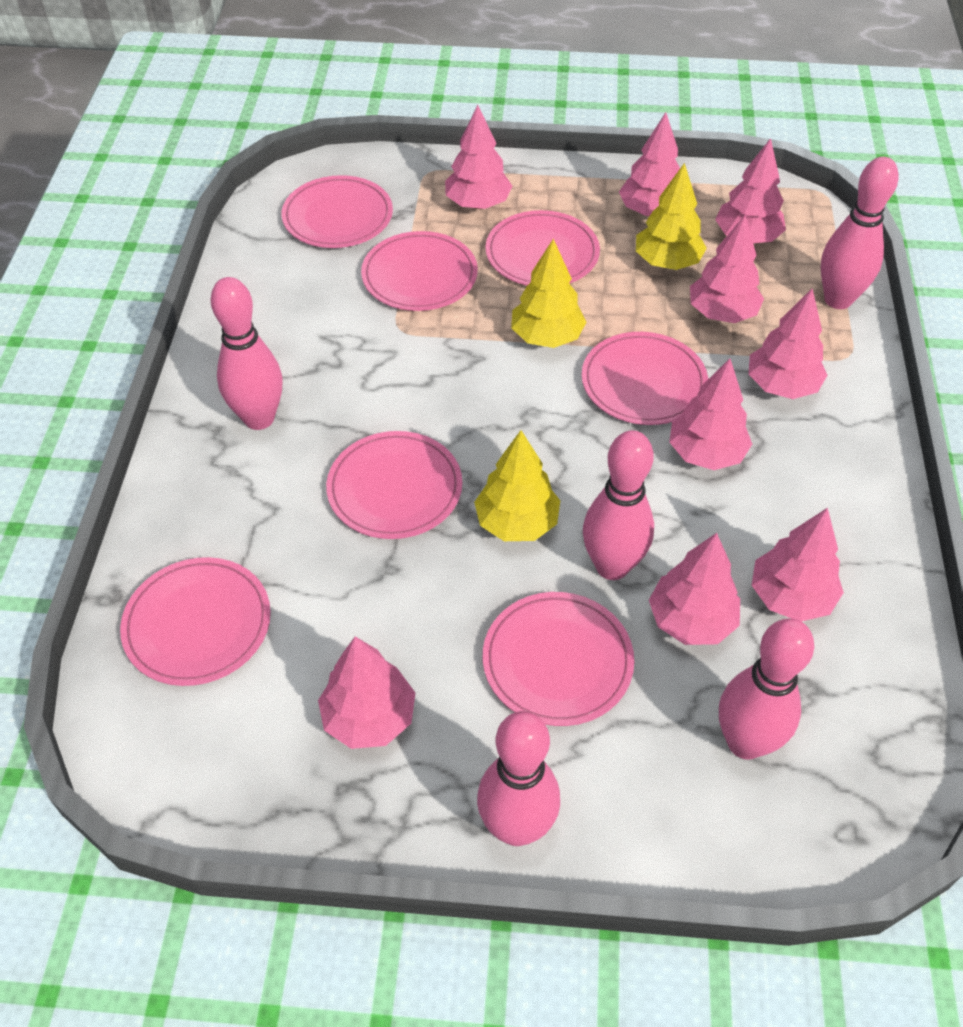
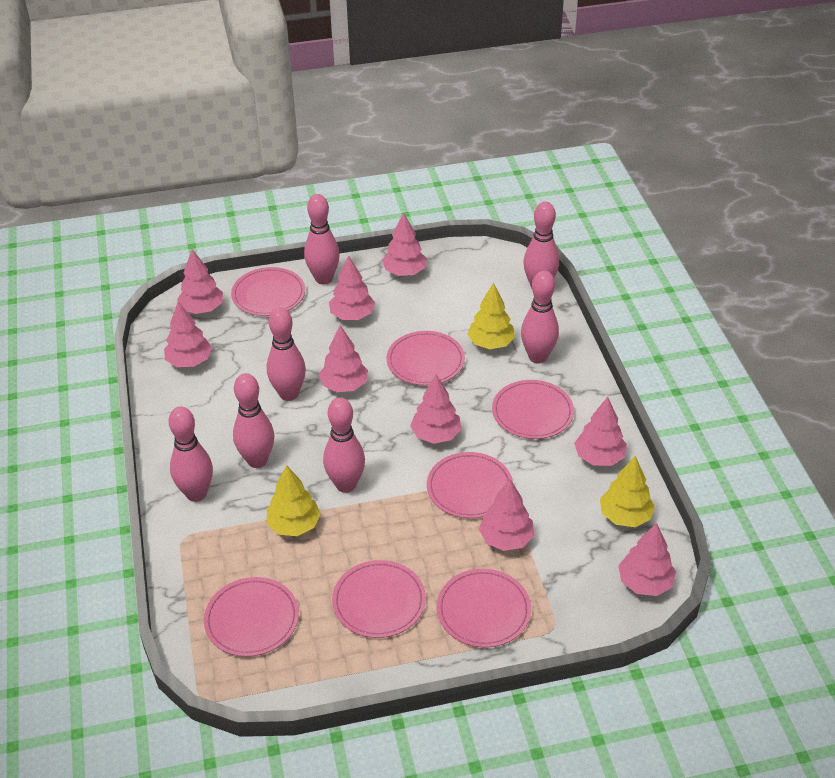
pink bowling pin: [211,277,283,430] [477,711,560,846] [583,430,654,580] [719,618,814,760] [821,157,899,309] = 5 -> [169,407,213,502] [233,373,274,468] [267,307,306,401] [304,194,340,285] [323,397,365,493] [521,270,559,364] [524,202,559,289] = 7

